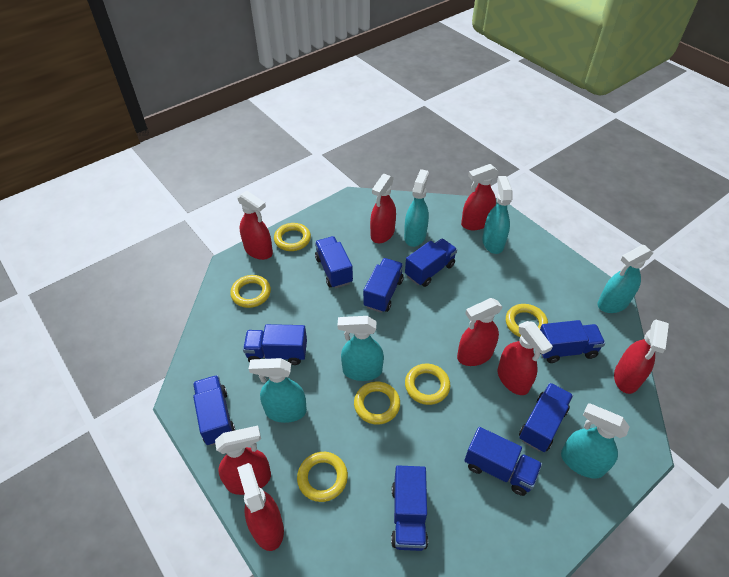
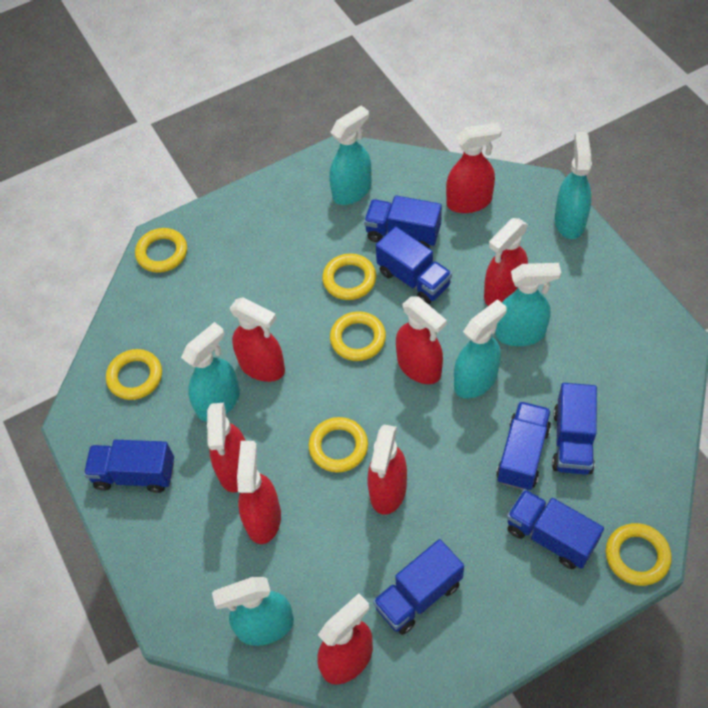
blue truck: [193,375,235,445] [243,324,307,365] [315,236,353,288] [363,258,404,313] [391,466,428,551] [405,239,457,287] [464,427,542,496] [519,383,573,452] [540,320,605,363] = 9 -> [84,440,174,493] [364,195,442,248] [373,539,464,635] [376,226,452,305] [496,401,551,490] [507,489,604,569] [552,383,597,475] = 7

